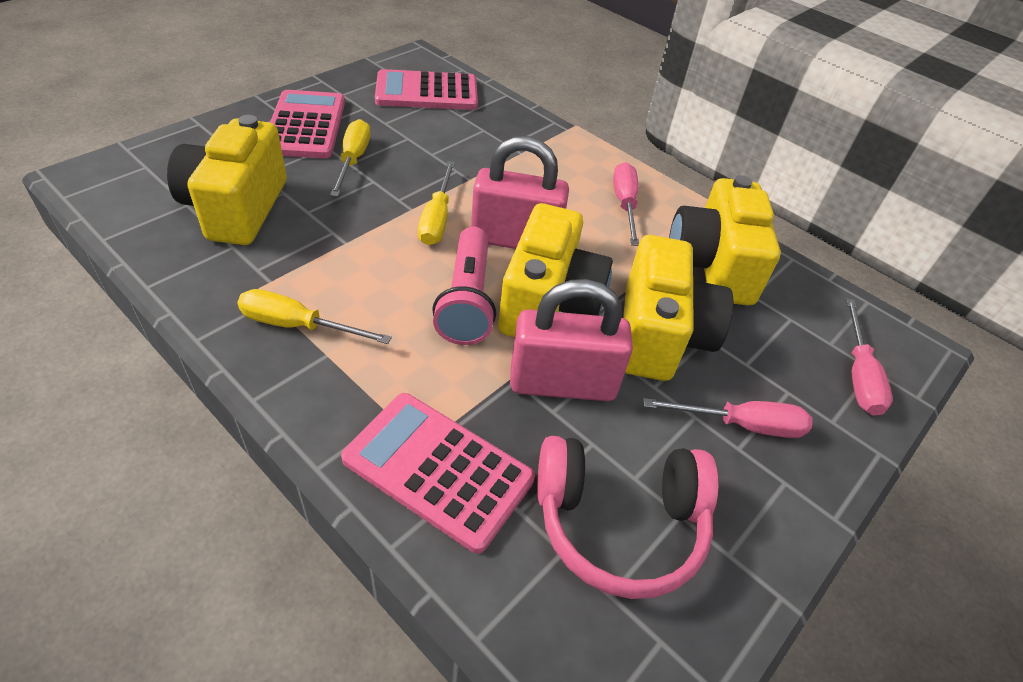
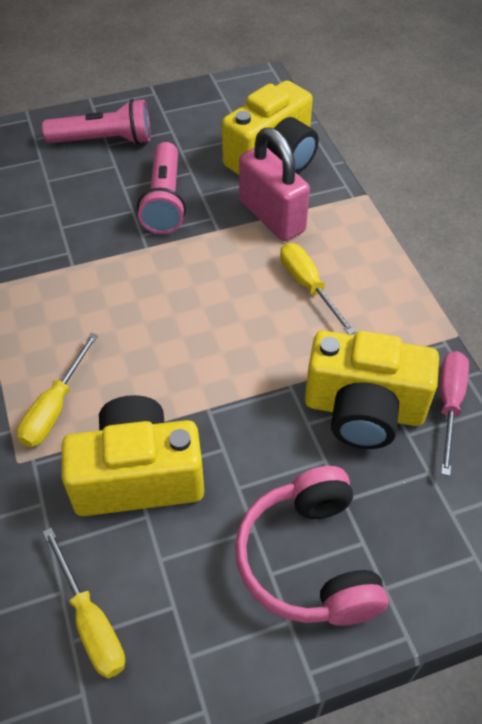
pink calculator: [270,90,345,158] [341,393,535,553] [375,69,478,110] = 3 -> none = 0
pink flashlight: [432,227,496,345] = 1 -> [42,99,151,145] [137,142,186,234] = 2
pink padlock: [471,136,569,249] [510,279,633,401] = 2 -> [239,127,310,241] = 1
pink screwdriver: [613,162,639,246] [643,398,812,438] [846,298,893,416] = 3 -> [440,351,469,476] = 1
yellow camera: [167,115,287,245] [498,203,613,337] [623,235,733,381] [669,175,781,305] = 4 -> [61,395,204,516] [222,80,319,175] [305,331,439,449] = 3

